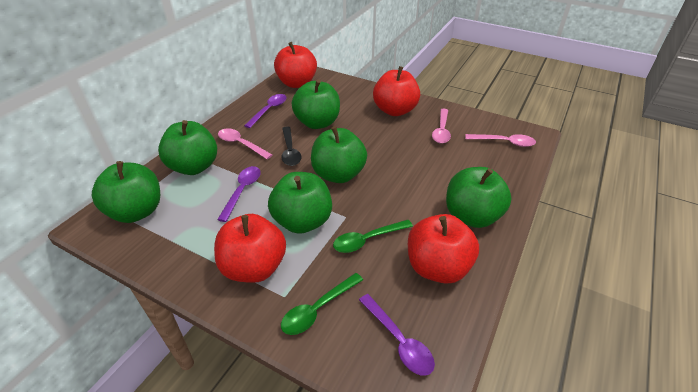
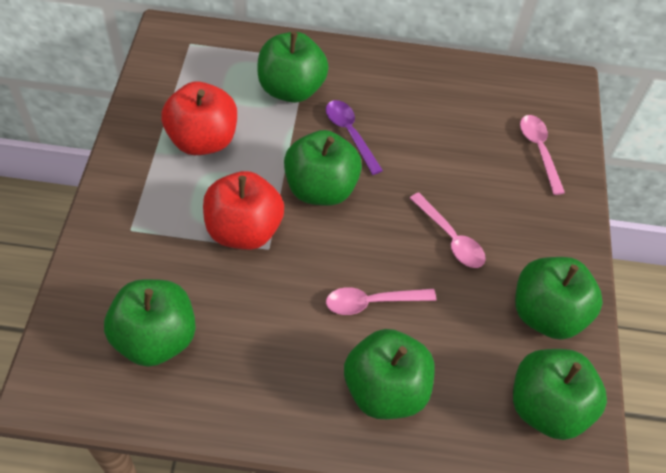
black spoon: [281,126,301,166] = 1 -> none = 0
green spoon: [281,273,363,335] [333,220,413,253] = 2 -> none = 0
purple spoon: [217,166,261,222] [244,94,287,128] [359,294,435,375] = 3 -> [326,100,383,175] = 1
red apple: [214,214,286,283] [274,42,317,88] [373,66,420,116] [408,214,479,284] = 4 -> [161,81,237,155] [203,171,284,250] = 2

